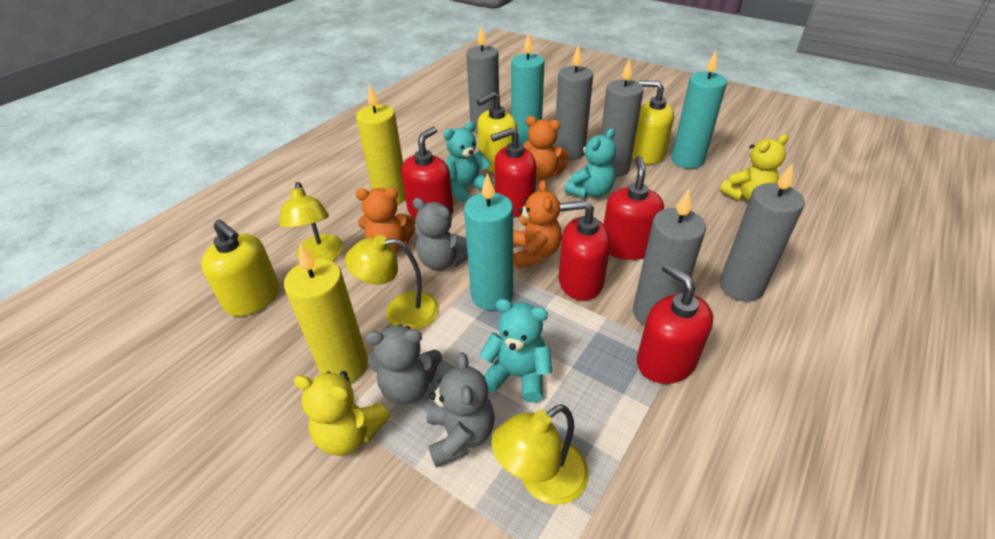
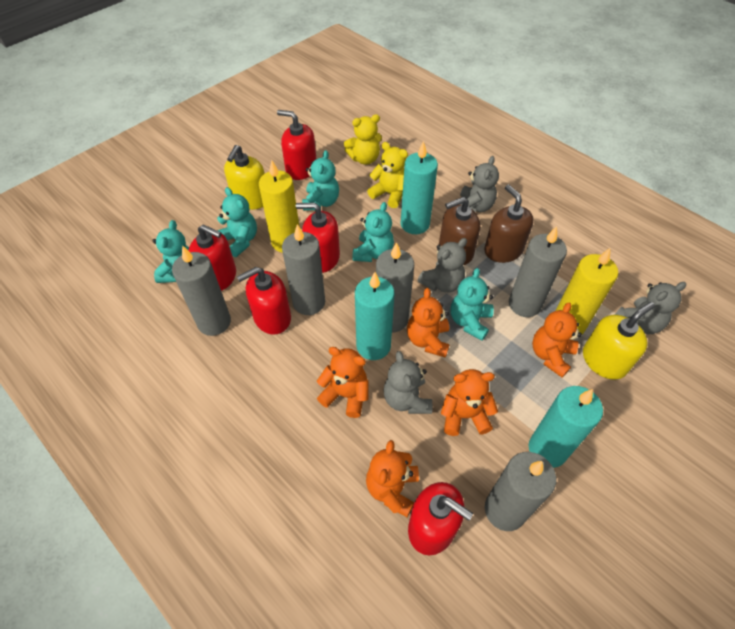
brown soap dispenser: none = 0 -> [439,197,480,265] [484,184,533,263] = 2
grey teddy bear: [366,324,442,404] [413,198,468,270] [427,352,494,467] = 3 -> [383,351,432,414] [417,238,467,292] [459,156,499,213] [615,282,686,334] = 4
orange teddy bear: [356,188,415,253] [513,180,562,268] [523,116,569,180] = 3 -> [317,347,369,418] [366,440,419,517] [407,288,450,358] [441,369,498,436] [532,303,582,378] = 5
turquoise teddy bear: [443,122,494,202] [479,299,552,403] [564,128,616,198] = 3 -> [152,220,189,283] [217,187,257,257] [302,150,339,211] [353,202,394,262] [451,268,494,341] = 5
yellow lamp: [279,182,344,261] [345,235,439,330] [491,404,589,505] = 3 -> none = 0
yellow soap dispenser: [201,220,280,316] [477,92,518,173] [632,80,674,164] = 3 -> [224,145,265,210] [583,302,655,380] = 2

